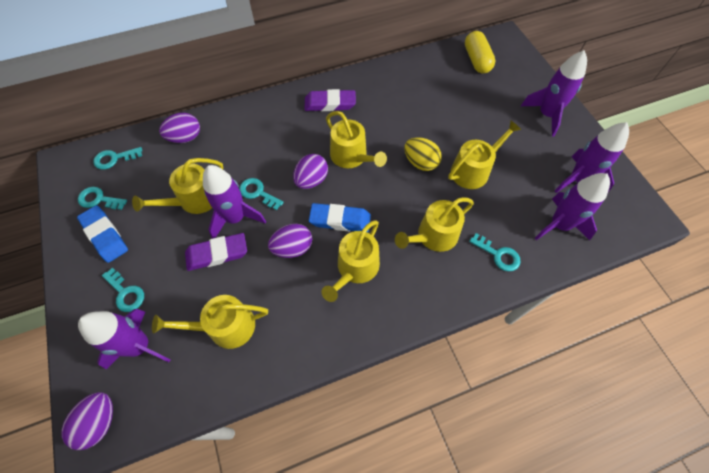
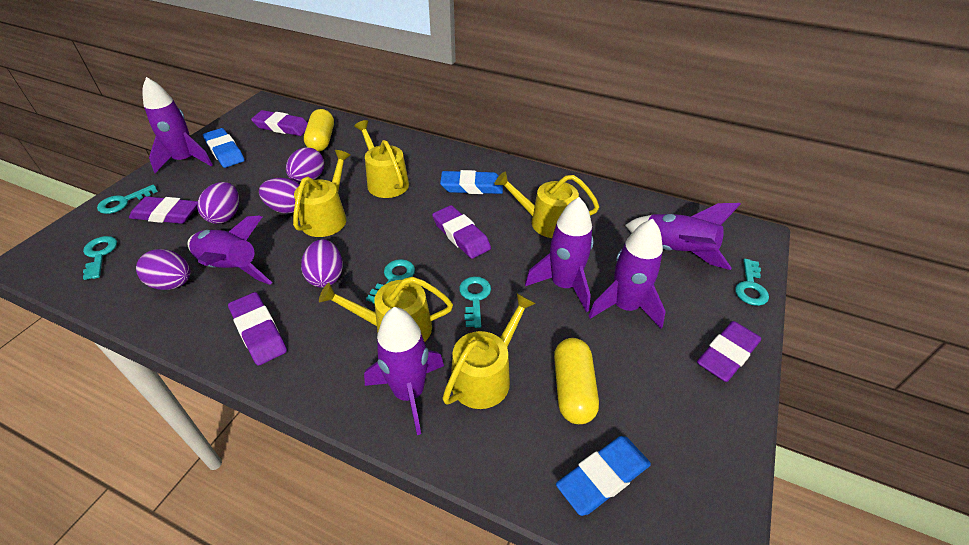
blue eraser: [77,205,128,263] [309,203,371,232] = 2 -> [203,128,245,168] [440,170,503,194] [556,436,651,516] = 3
purple egg: [61,392,113,450] [159,113,200,143] [268,224,312,258] [293,154,328,189] = 4 -> [136,249,190,290] [197,182,239,224] [259,178,299,214] [286,147,325,183] [301,239,343,288] = 5
purple eraser: [185,233,247,271] [305,89,356,111] = 2 -> [129,196,198,224] [228,292,287,366] [251,110,308,136] [432,205,491,259] [697,321,761,382] = 5
purple rocket: [78,309,171,370] [203,165,266,239] [521,50,587,136] [535,173,610,240] [555,122,629,193] = 5 -> [142,77,213,173] [187,216,272,285] [364,307,444,435] [525,197,593,312] [589,219,666,328] [625,203,741,270] = 6
yellow capsule: [465,31,496,73] = 1 -> [304,109,334,152] [554,338,599,424] = 2
yellow egg: [404,137,442,171] = 1 -> none = 0
yellow watering can: [132,158,223,214] [152,295,268,349] [321,220,380,302] [326,111,387,168] [395,197,474,252] [448,120,521,189] = 6 -> [293,150,351,237] [319,277,453,342] [354,120,409,198] [442,293,536,409] [494,171,599,238] = 5

